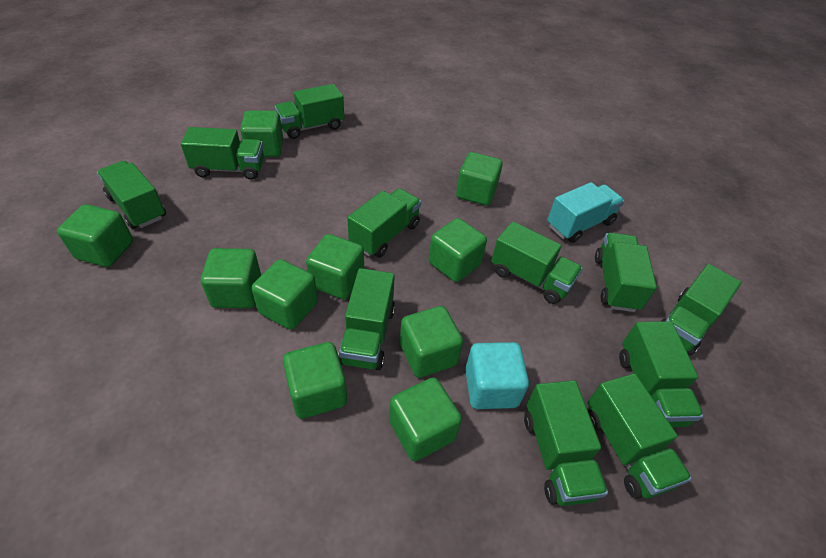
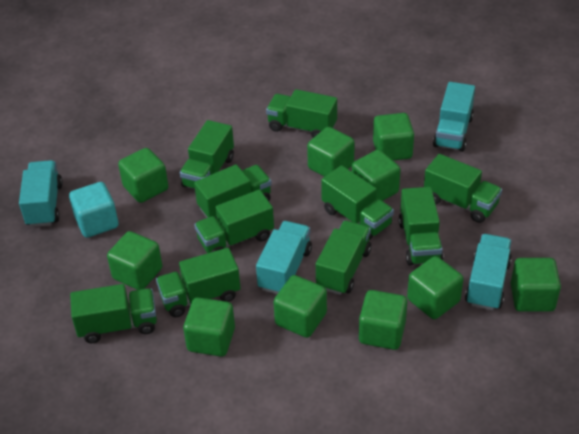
green truck: [97,161,166,229] [181,127,264,180] [275,84,344,139] [338,268,395,370] [347,188,421,258] [491,221,583,304] [524,380,608,506] [587,373,692,499] [595,233,657,312] [619,321,703,427] [662,264,741,356] = 11 -> [70,284,157,343] [156,248,241,317] [180,120,234,189] [194,164,272,219] [194,190,274,253] [266,89,337,138] [316,220,371,295] [321,165,394,240] [399,187,443,265] [424,154,502,223] = 10
turquoise truck: [547,182,624,243] = 1 -> [19,160,63,227] [256,221,312,294] [433,82,475,152] [465,234,512,310] = 4

